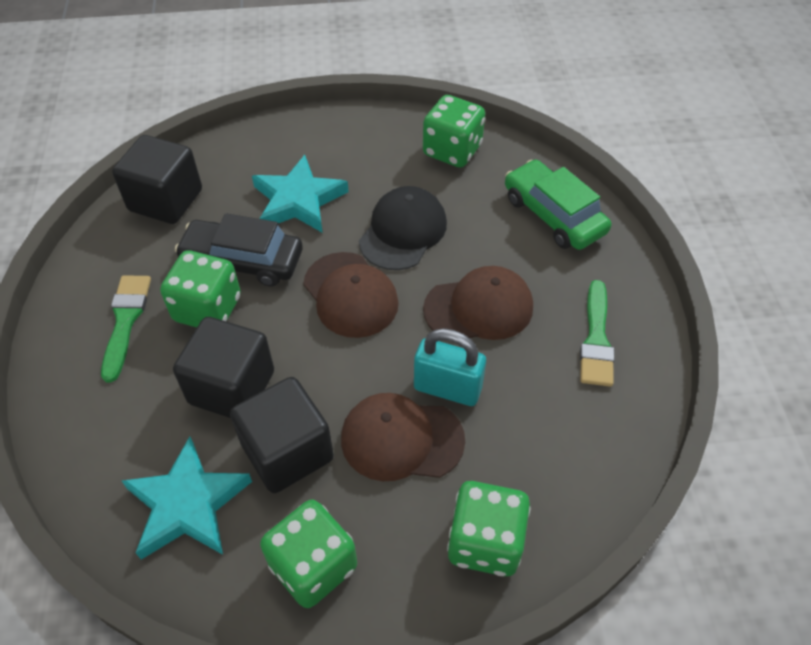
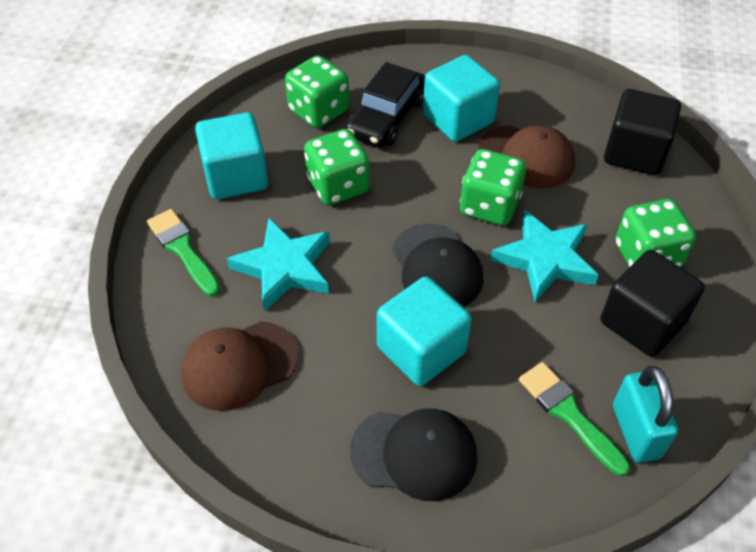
black cap: [359,186,447,270] = 1 -> [350,409,478,501] [392,224,484,307] = 2
black cube: [112,135,202,224] [173,317,274,418] [230,377,334,493] = 3 -> [600,250,705,357] [604,89,681,175] = 2
brown cap: [303,252,399,338] [341,393,465,481] [423,266,533,340] = 3 -> [181,321,298,411] [479,125,575,189] = 2
green car: [505,160,611,250] = 1 -> none = 0
turquoise cube: none = 0 -> [195,112,268,199] [377,277,472,386] [423,55,500,142] = 3

